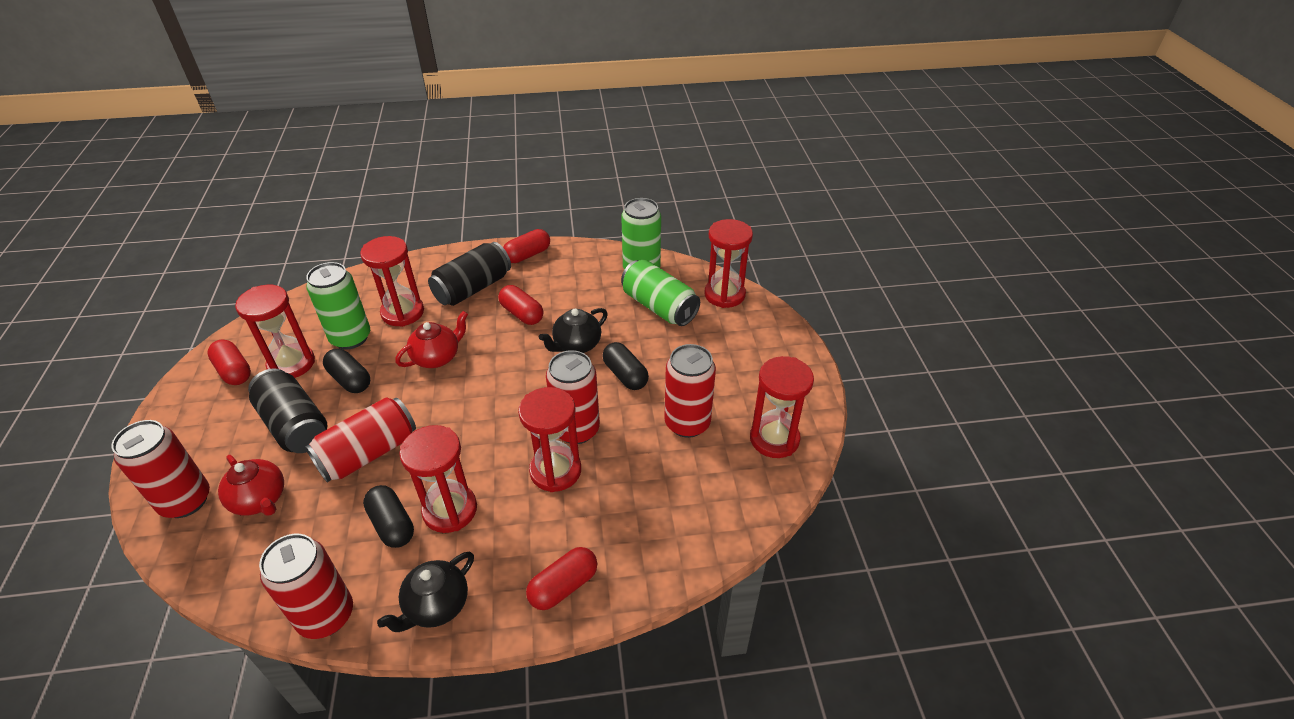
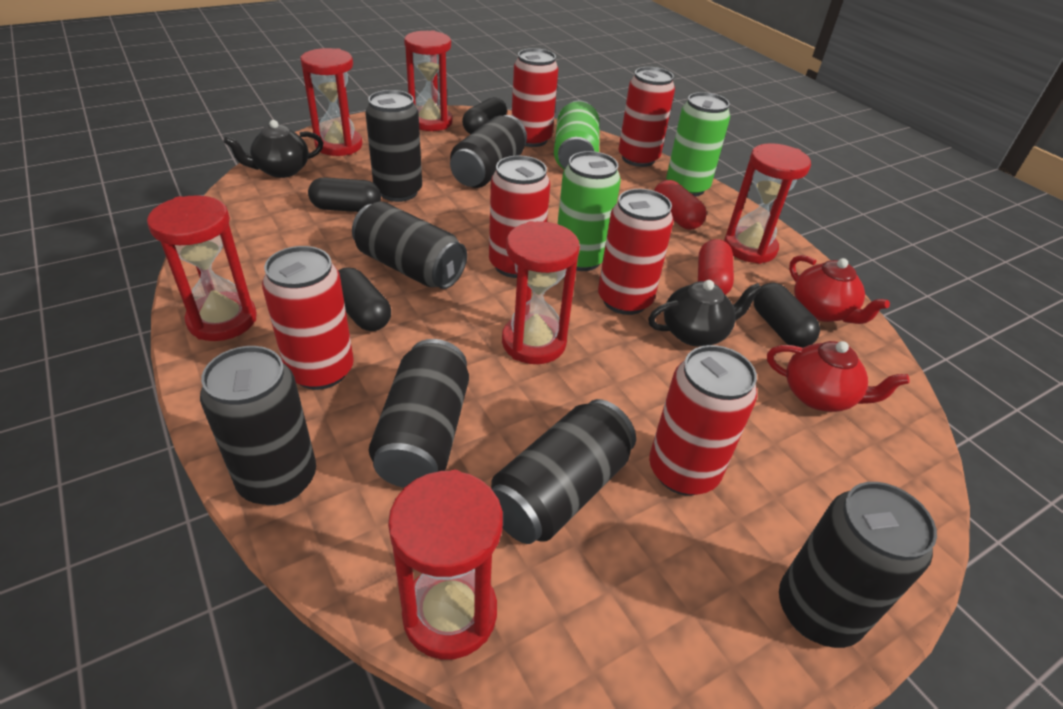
black can: [248,368,327,453] [428,242,511,306] = 2 -> [200,346,316,505] [352,201,467,289] [365,90,422,202] [369,339,469,488] [450,115,527,188] [491,399,636,544] [779,482,937,648] = 7
black capsule: [323,348,370,393] [363,485,414,548] [602,342,649,390] = 3 -> [308,177,381,212] [338,267,391,331] [462,97,507,134] [753,283,820,348] = 4
red can: [111,420,210,518] [259,534,353,639] [305,397,416,483] [546,350,600,444] [664,344,716,438] = 5 -> [262,246,354,390] [489,156,550,278] [512,48,558,147] [598,189,674,315] [618,67,675,167] [649,345,757,495] = 6
red capsule: [207,340,251,385] [498,285,543,325] [503,229,550,263] [526,547,597,610] = 4 -> [654,180,707,230] [698,239,734,295] = 2

